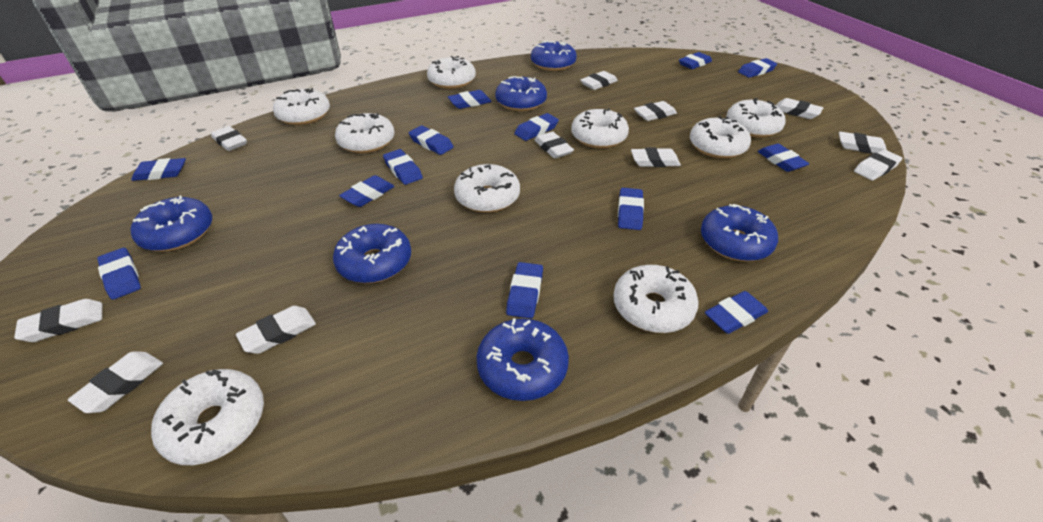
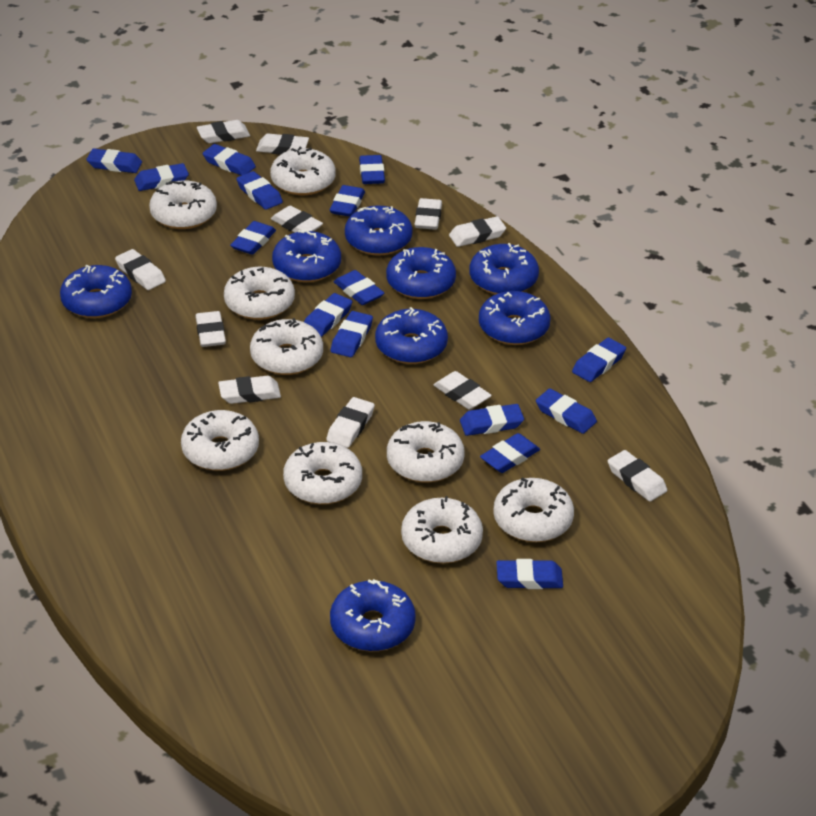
blue donut: [131,195,212,252] [333,224,411,283] [476,318,569,401] [495,76,547,111] [531,41,577,71] [701,204,778,262] = 6 -> [60,265,132,318] [272,230,341,282] [330,579,416,651] [345,205,413,256] [375,307,448,364] [386,247,456,299] [469,243,539,295] [479,291,551,345] = 8
blue eraser: [97,248,141,300] [131,158,186,181] [339,175,394,207] [383,149,423,185] [409,126,454,155] [448,90,492,109] [506,262,543,319] [514,113,559,141] [618,188,644,230] [679,52,712,69] [705,291,768,334] [738,58,777,78] [757,143,809,172] = 13 -> [86,148,142,173] [134,163,189,191] [203,144,256,176] [230,221,276,255] [236,171,283,210] [304,293,352,337] [330,185,365,217] [331,311,373,357] [334,270,385,305] [359,155,385,184] [460,404,524,436] [480,433,540,473] [496,559,563,589] [536,389,597,434] [572,338,626,382] = 15

